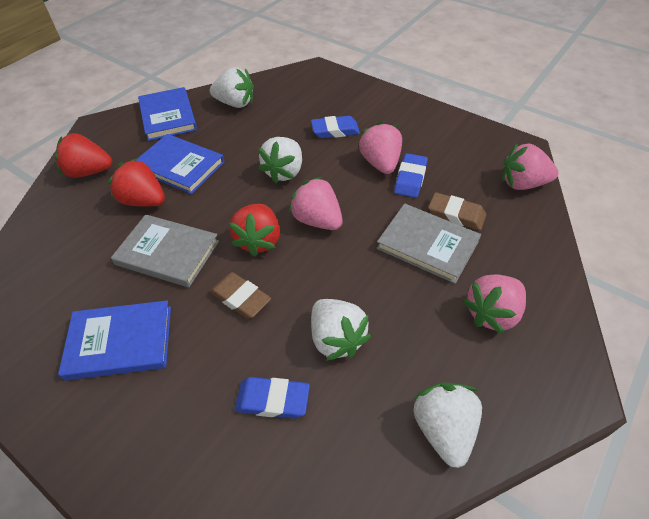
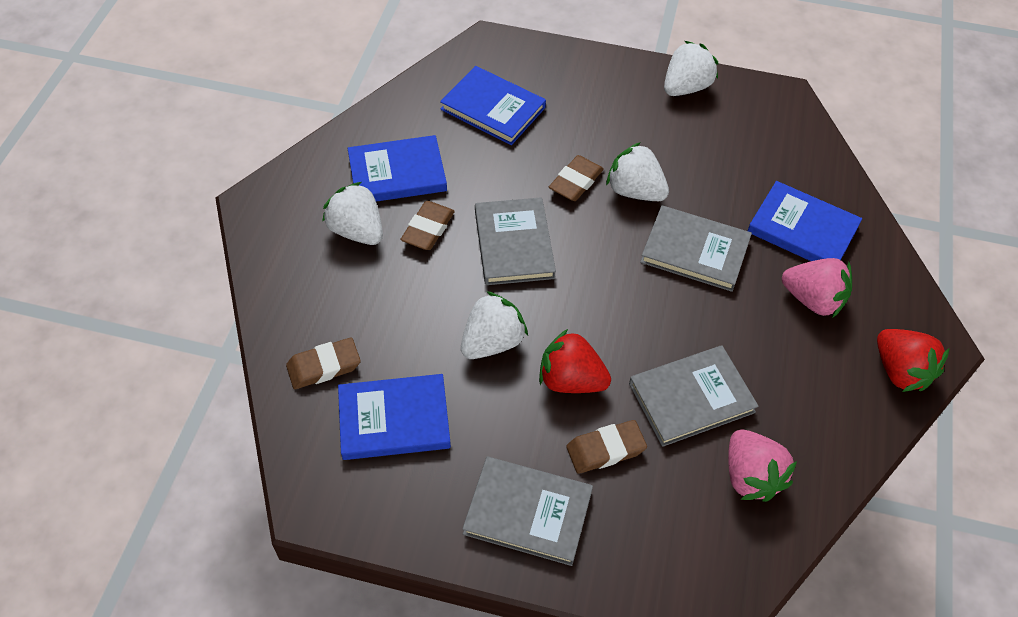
blue book: [58,301,171,381] [136,134,224,194] [138,87,197,141] = 3 -> [338,374,451,460] [348,135,447,202] [440,66,546,145] [748,181,862,261] = 4
blue eraser: [234,377,310,419] [311,116,360,138] [394,153,428,198] = 3 -> none = 0
brown eraser: [210,272,271,319] [428,192,486,230] = 2 -> [286,337,361,389] [400,201,455,250] [549,155,604,201] [566,420,647,474] = 4
grey book: [111,214,219,287] [376,204,481,284] = 2 -> [462,457,593,566] [475,197,556,285] [629,345,759,447] [640,205,752,292] = 4
pink strawberry: [289,177,343,230] [359,121,402,174] [463,275,526,334] [502,143,559,190] = 4 -> [728,430,797,502] [782,258,852,318] = 2
red strawberry: [55,133,112,178] [108,158,165,206] [229,204,280,257] = 3 -> [539,329,611,393] [877,329,949,392] = 2

